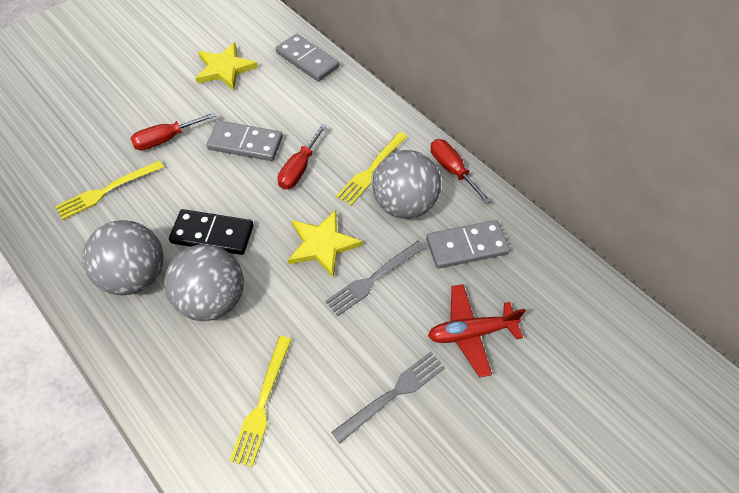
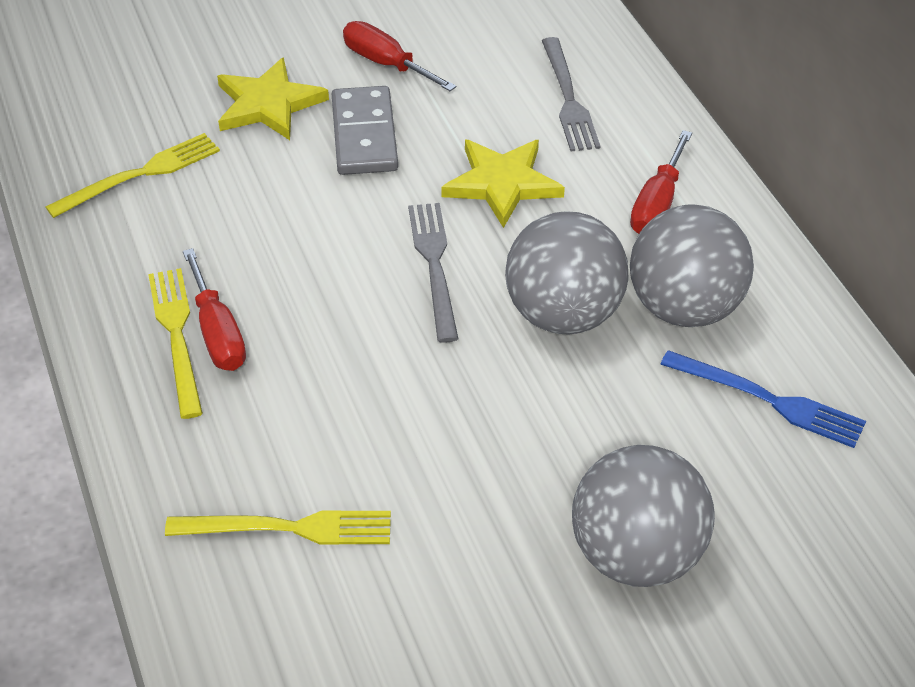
black domino: [169,209,254,255] = 1 -> none = 0
blue fork: none = 0 -> [660,350,866,448] = 1
grey domino: [207,121,283,161] [276,34,339,82] [426,220,510,268] = 3 -> [332,86,398,175] = 1
red plane: [428,284,526,377] = 1 -> none = 0

